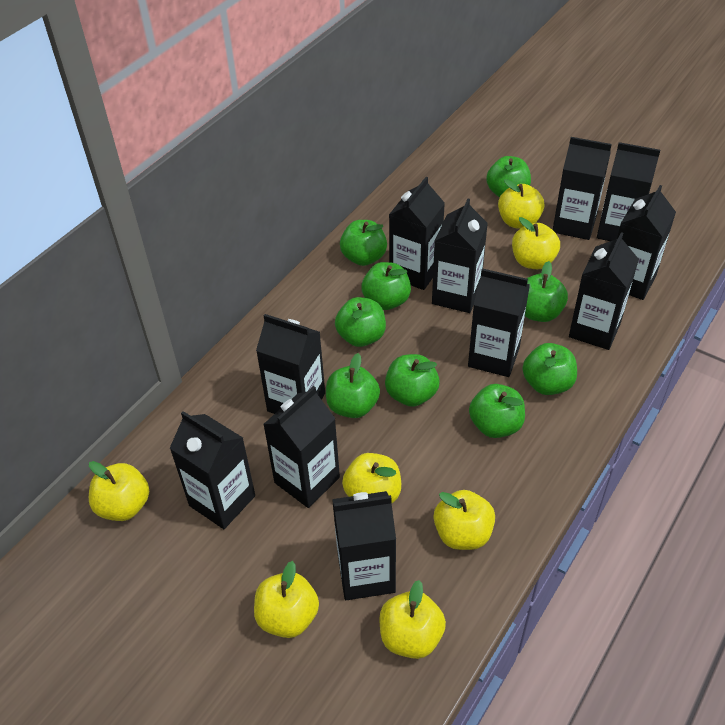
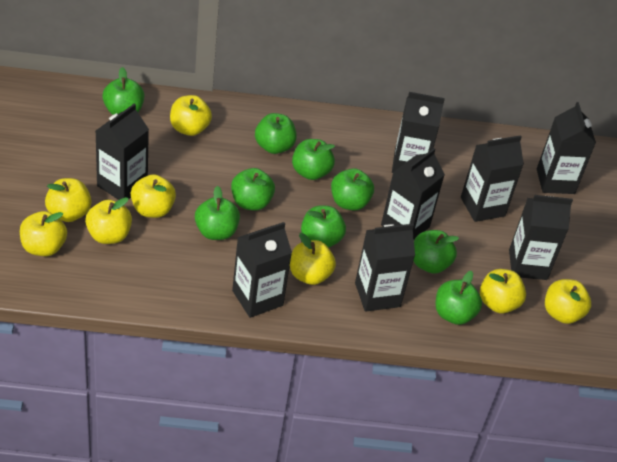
black carton: [170,411,255,529] [256,314,325,414] [263,386,340,508] [332,491,396,600] [389,177,445,290] [432,199,488,313] [468,268,530,377] [553,137,612,240] [569,232,639,350] [597,142,660,241] [617,185,676,300] = 11 -> [96,104,149,200] [232,222,292,318] [355,224,415,312] [381,148,445,240] [392,92,445,173] [461,135,524,222] [509,195,573,280] [537,102,596,194] = 8
yellow apple: [89,461,149,521] [254,561,319,638] [342,453,401,503] [379,580,446,659] [434,490,495,550] [498,179,544,229] [512,217,560,269] = 7 -> [20,211,67,256] [45,178,92,222] [85,197,132,244] [131,174,176,218] [170,95,212,136] [290,233,336,285] [480,269,526,313] [545,279,591,324] = 8

